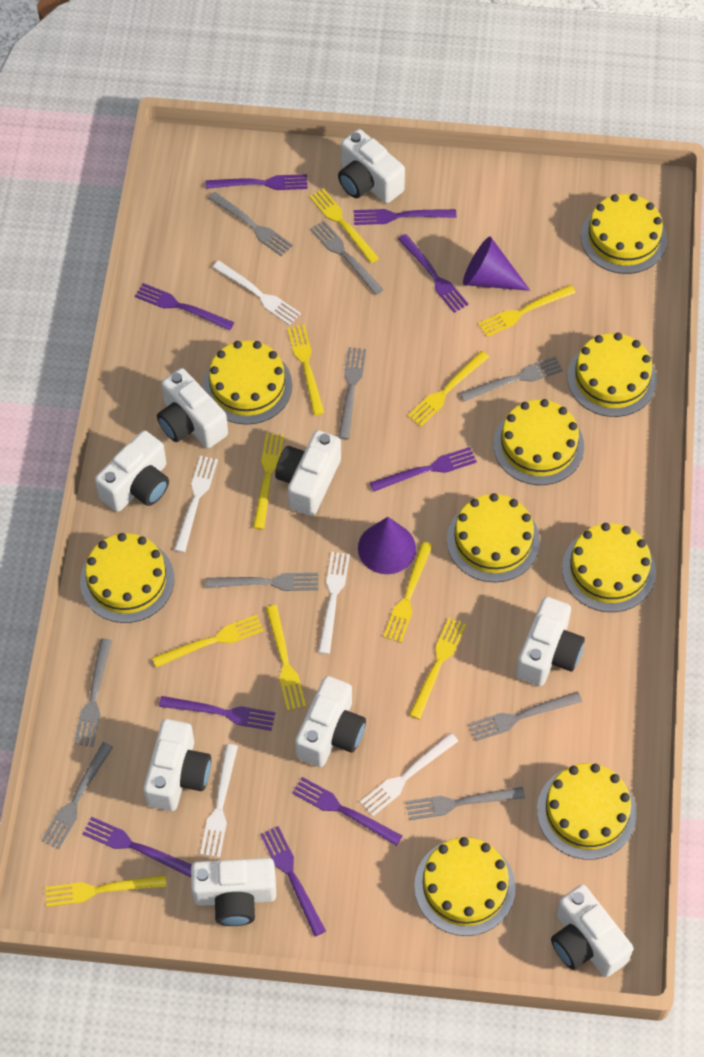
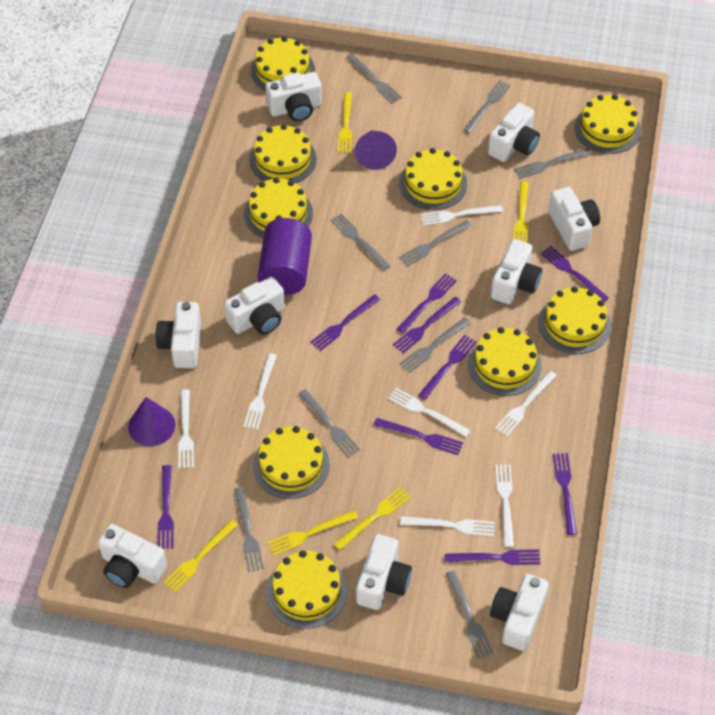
purple cylinder: none = 0 -> [258,218,312,295] = 1
white fork: [174,456,218,553] [200,744,238,858] [212,260,301,325] [318,552,350,654] [360,733,458,816] = 5 -> [178,389,194,468] [244,353,277,430] [388,388,471,437] [400,516,495,536] [420,205,503,225] [495,371,557,436] [495,464,514,547] = 7
yellow fork: [45,875,167,907] [152,615,264,667] [253,433,284,530] [266,605,306,711] [287,325,324,415] [309,188,379,263] [383,542,433,643] [407,351,489,427] [409,618,466,719] [478,285,576,337] = 10 -> [164,519,238,592] [267,510,359,556] [334,487,411,550] [338,92,352,153] [513,181,528,243] = 5

